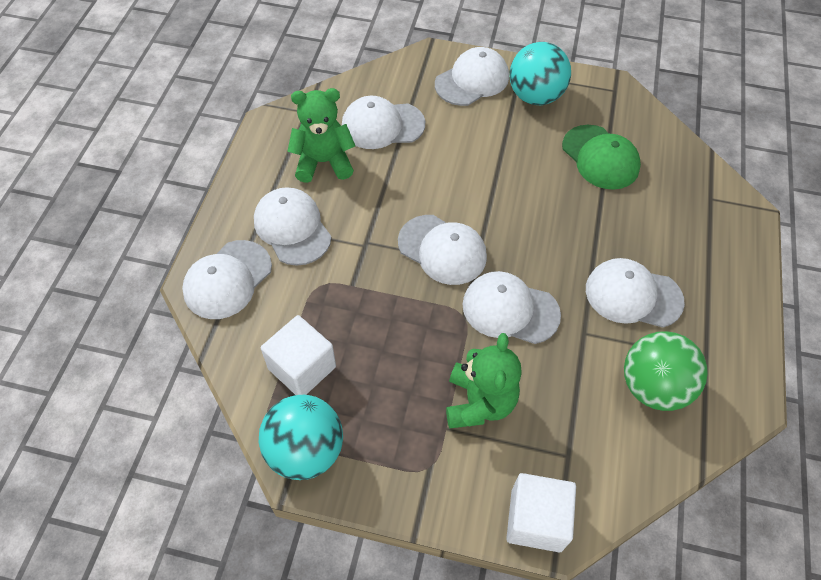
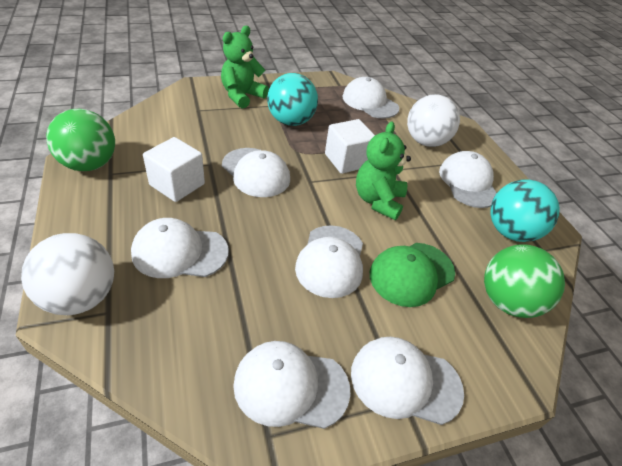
green ball: [624,331,708,411] = 1 -> [46,109,115,171] [484,244,565,318] = 2
white ball: none = 0 -> [21,233,114,315] [407,94,460,147] = 2

